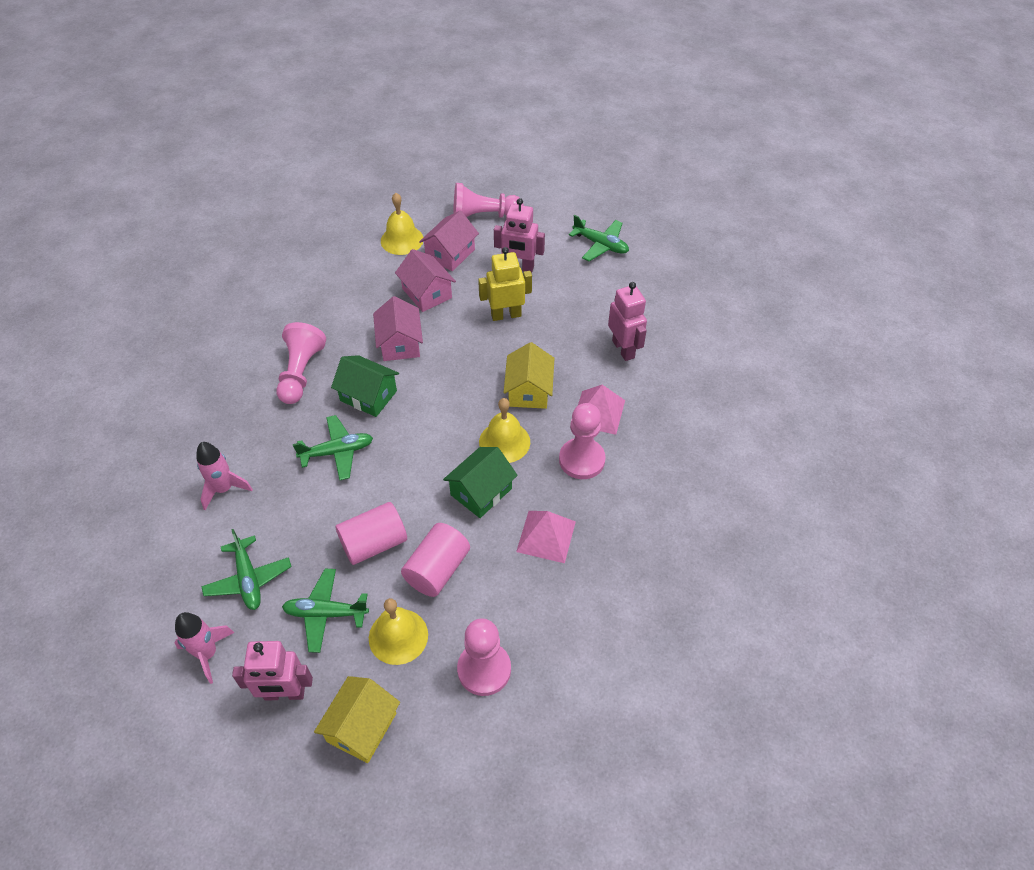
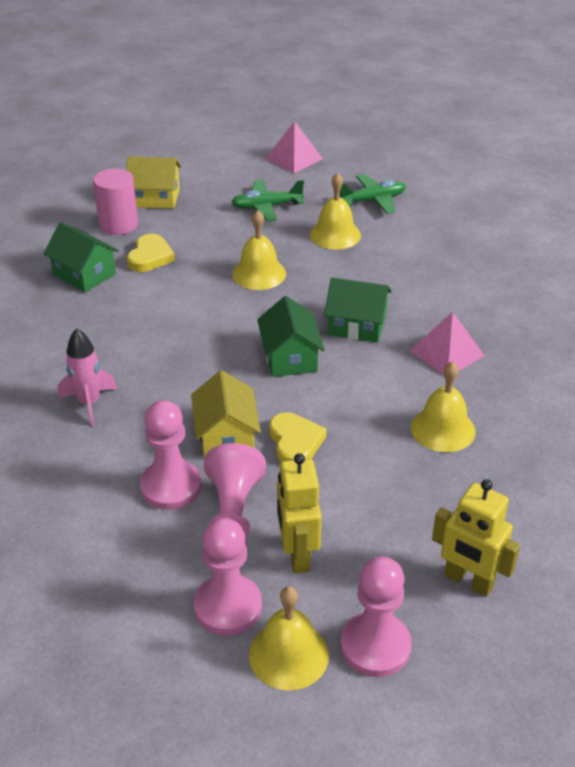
green house: [331,355,399,417] [443,447,518,518] = 2 -> [43,222,119,292] [257,296,325,377] [324,277,392,343] = 3
green plane: [201,529,291,610] [282,569,369,653] [293,415,373,480] [569,215,629,261] = 4 -> [231,180,304,221] [339,174,406,214] = 2
pink cylinder: [335,502,407,565] [401,523,470,597] = 2 -> [93,168,138,235] = 1
pink house: [373,296,423,361] [395,249,456,312] [419,210,479,271] = 3 -> none = 0
pink robot: [232,641,313,701] [494,198,545,273] [608,282,647,361] = 3 -> none = 0
pink rocket: [174,612,234,684] [196,442,253,510] = 2 -> [58,328,117,426] = 1
yellow bell: [369,598,428,665] [381,193,423,255] [479,398,530,463] = 3 -> [232,210,286,290] [249,586,329,691] [310,172,361,249] [411,361,476,452] = 4
yellow heart: none = 0 -> [127,234,175,272] [269,412,326,462] = 2
yellow robot: [478,247,532,321] = 1 -> [277,453,322,573] [432,479,520,597] = 2

